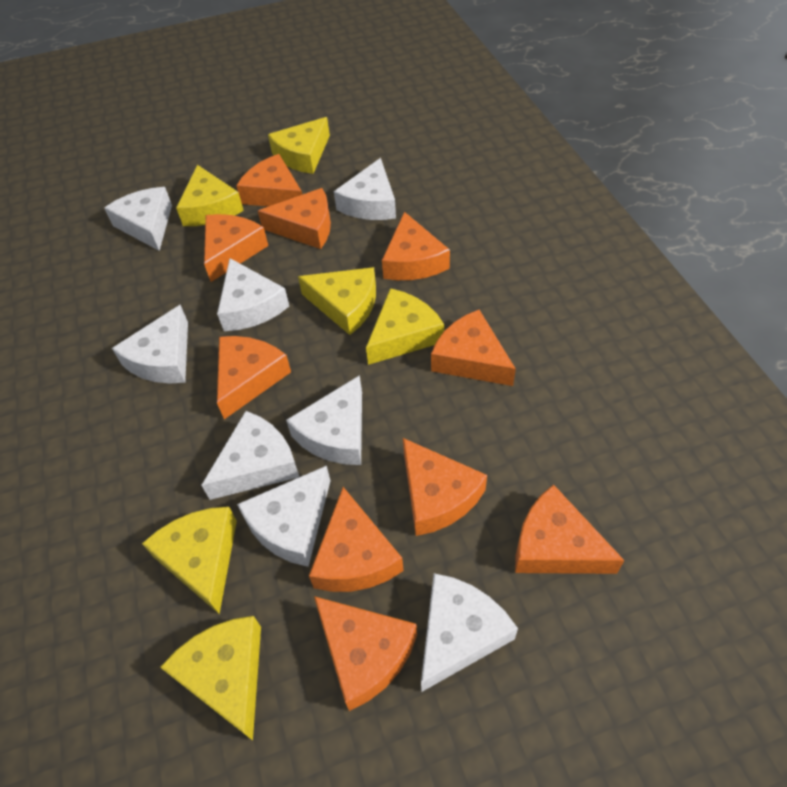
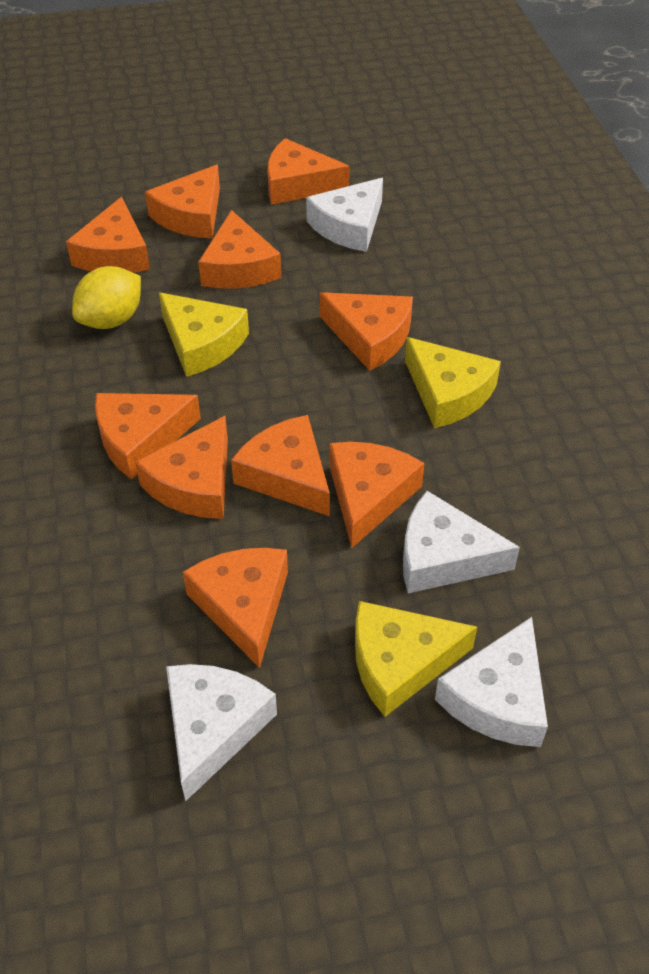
white cheese: [104,187,172,251] [112,305,188,384] [201,411,299,500] [217,258,289,331] [237,465,330,567] [286,375,362,465] [334,158,396,220] [421,573,518,692] = 8 -> [166,664,277,801] [306,178,383,252] [403,491,520,593] [435,617,548,747] = 4
yellow cheese: [142,507,237,614] [160,616,261,741] [176,165,244,226] [268,117,330,174] [298,267,376,335] [366,288,444,365] = 6 -> [159,293,249,377] [355,601,477,717] [405,337,501,428] = 3
yellow lemon: none = 0 -> [72,266,141,329] = 1

